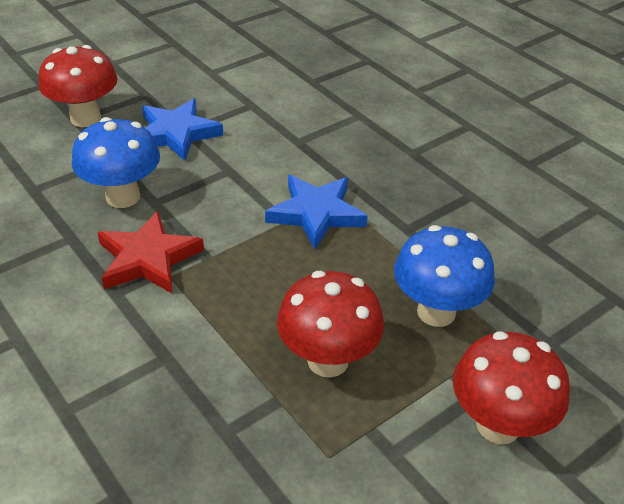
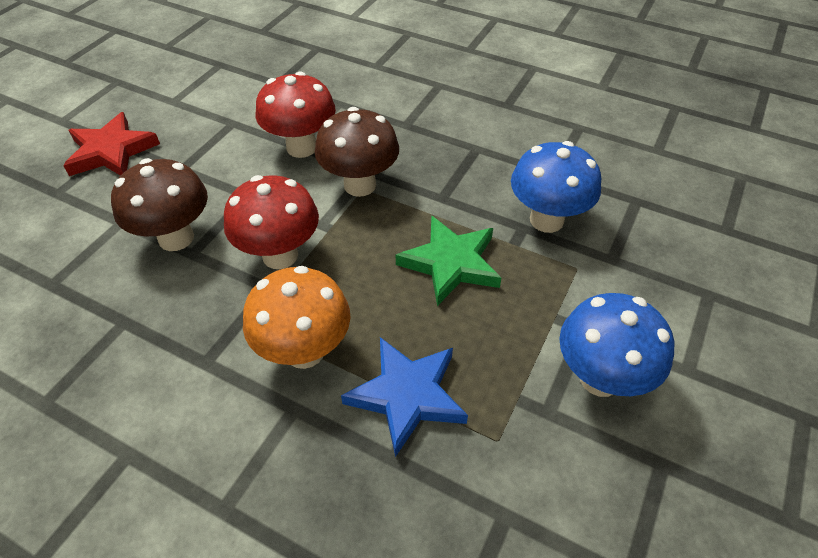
blue star: [142,98,223,161] [265,175,367,250] = 2 -> [341,337,468,457] = 1
brown mushroom: none = 0 -> [111,158,208,251] [315,107,399,197] = 2
green star: none = 0 -> [396,215,501,306] = 1
orange mushroom: none = 0 -> [243,266,351,369] = 1
red mushroom: [39,45,118,127] [277,271,384,378] [453,331,570,444] = 3 -> [224,175,319,269] [256,71,336,158] = 2

